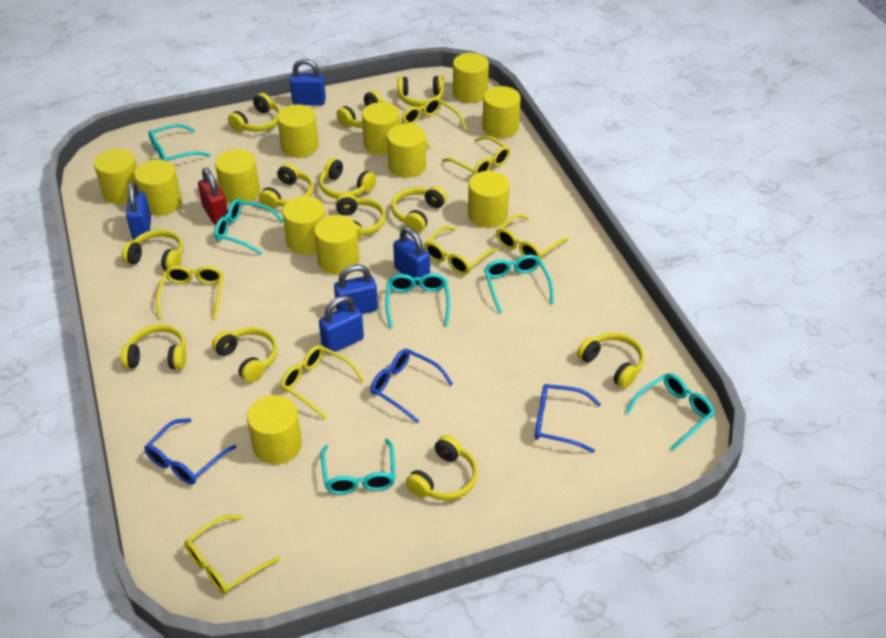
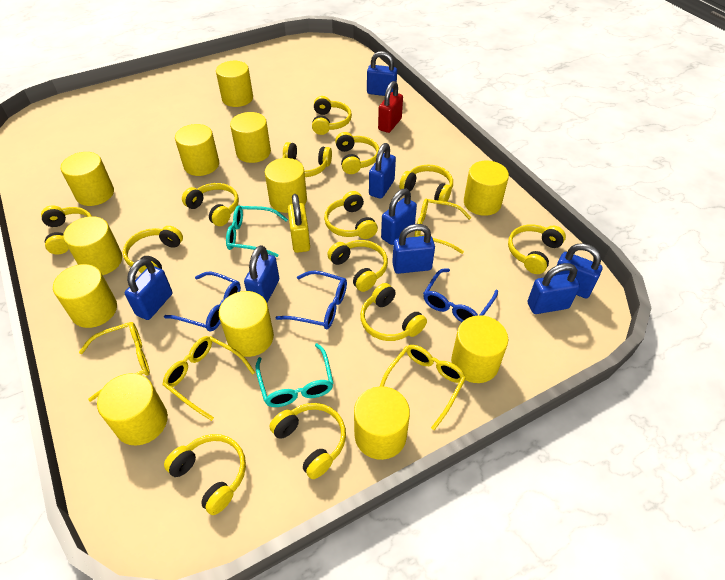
blue padlock: [126,182,151,240] [290,59,326,106] [319,296,364,354] [334,264,378,314] [393,227,430,286] = 5 -> [125,258,172,320] [244,245,279,303] [367,51,397,96] [369,143,396,199] [381,189,417,245] [392,224,435,274] [528,263,580,314] [554,243,602,298] = 8
turquoise glasses: [148,124,211,161] [214,199,284,255] [321,439,396,495] [386,273,450,328] [484,255,554,314] [625,373,715,451] = 6 -> [226,205,288,257] [256,343,333,407] = 2
yellow glasses: [156,266,223,319] [184,515,281,595] [280,345,365,420] [401,97,467,148] [424,226,498,275] [442,136,510,175] [496,214,569,259] = 7 -> [79,322,150,402] [162,336,255,421] [380,345,466,430] [414,198,471,254] = 4
yellow headphones: [120,324,186,370] [121,229,183,271] [212,327,278,383] [228,93,280,132] [259,163,314,209] [319,158,376,199] [336,90,384,128] [336,194,385,240] [391,186,447,232] [397,76,444,107] [406,435,478,500] [577,333,644,388] = 12 -> [41,205,92,254] [123,226,183,274] [164,434,246,515] [182,183,239,226] [269,403,346,479] [283,142,332,177] [312,96,352,135] [324,191,378,239] [327,240,388,292] [335,132,379,174] [360,283,427,341] [399,165,453,205] [508,224,566,274] = 13
yellow padlock: none = 0 -> [287,194,310,253] = 1

